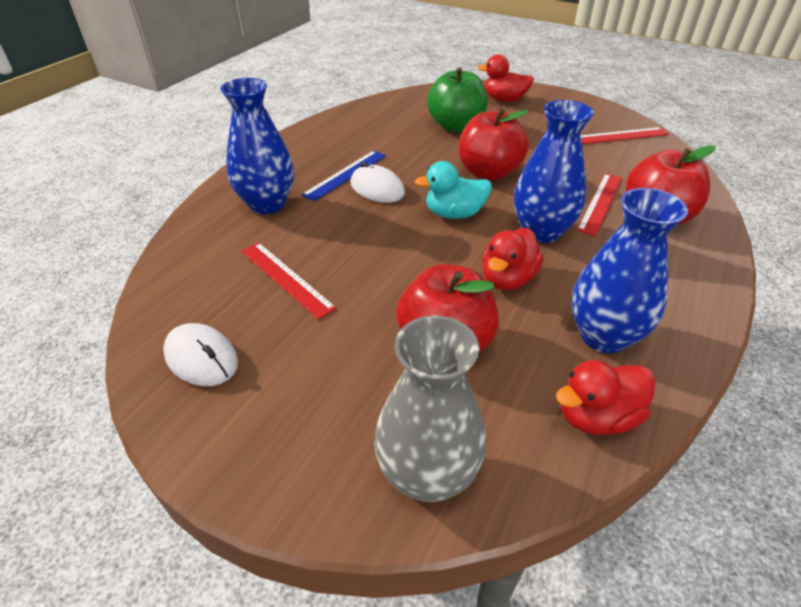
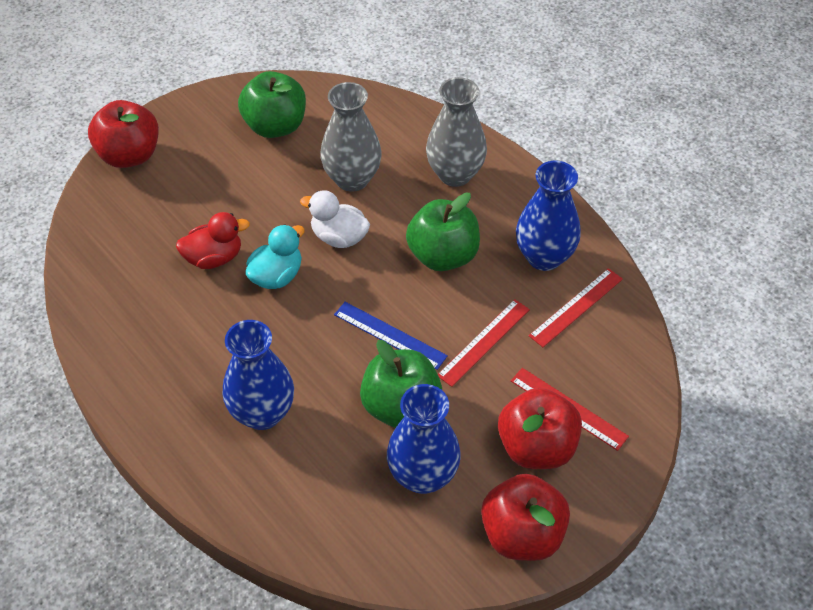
green apple: [427,68,487,132] = 1 -> [238,71,306,138] [360,340,442,428] [406,192,480,271] = 3
grey vase: [374,315,486,502] = 1 -> [320,82,381,192] [426,77,487,187] = 2
red duck: [477,54,534,102] [482,228,544,290] [556,360,656,435] = 3 -> [176,212,250,269] = 1
white duck: none = 0 -> [300,190,370,248] = 1
white mouse: [163,323,238,386] [351,162,405,203] = 2 -> none = 0

